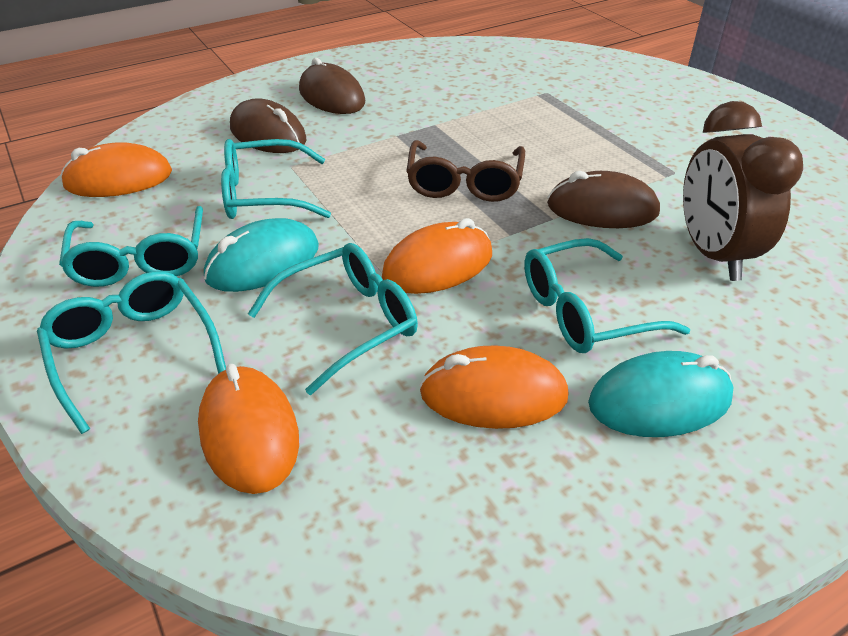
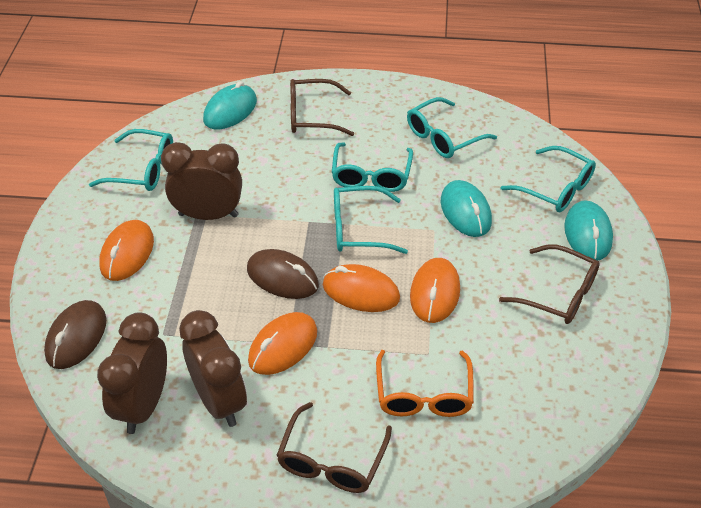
brown clock: [683,101,803,281] = 1 -> [97,312,167,434] [161,142,242,220] [179,310,247,427] = 3
brown glasses: [406,140,525,202] = 1 -> [276,402,392,493] [290,79,354,136] [499,244,600,324] = 3
brown mouse: [230,98,307,153] [299,58,365,114] [547,171,660,228] = 3 -> [44,300,106,369] [247,249,319,299] = 2
orange glasses: none = 0 -> [376,350,474,417] = 1
turquoise mouse: [204,218,319,292] [588,351,733,437] = 2 -> [203,81,257,129] [441,180,492,237] [564,200,613,260] = 3

